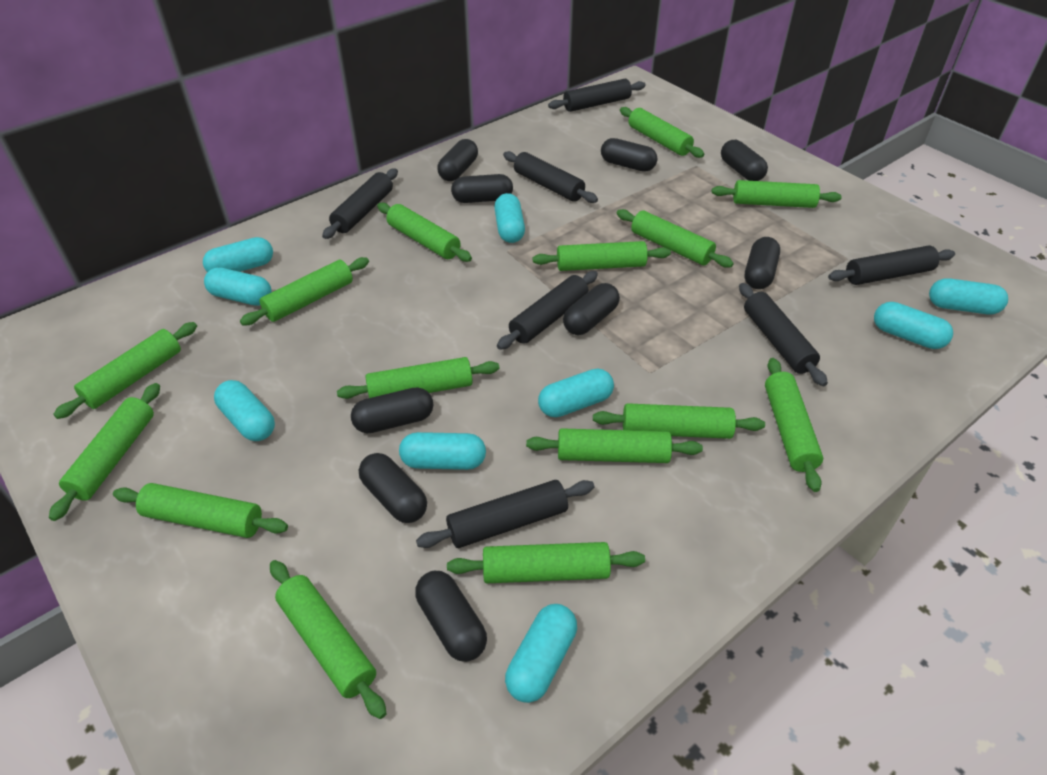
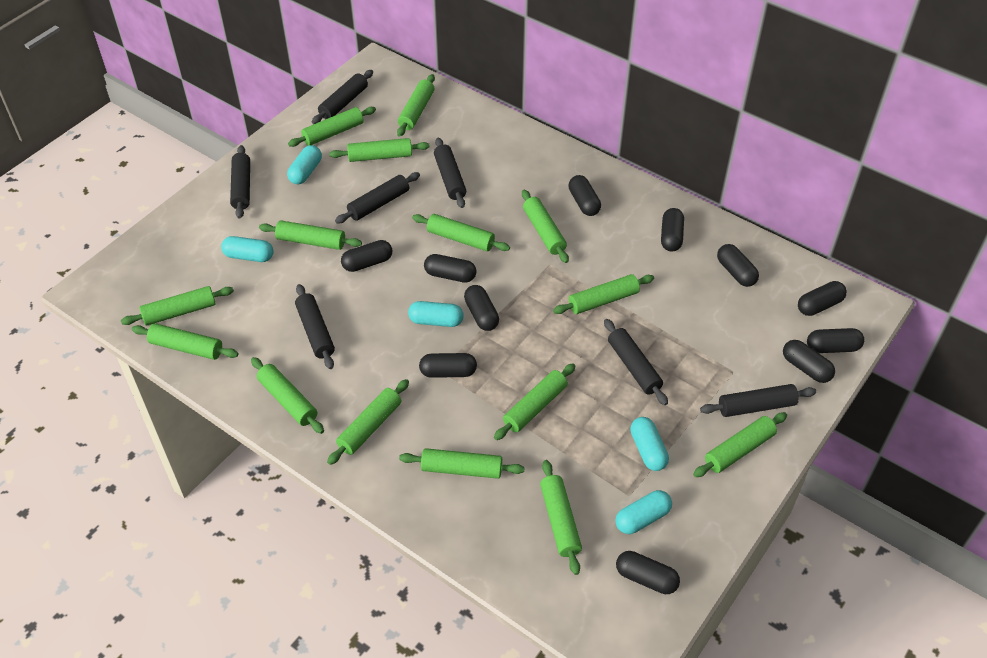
black capsule: [351,387,433,433] [359,453,427,523] [415,571,487,662] [437,139,478,181] [451,174,513,203] [563,283,620,335] [601,138,657,172] [721,140,768,181] [745,237,780,289] = 9 -> [341,240,392,272] [419,353,477,378] [424,254,476,283] [464,285,499,331] [568,175,601,216] [616,551,680,594] [661,208,684,252] [717,244,759,287] [783,340,835,383] [798,281,847,316] [807,328,865,353] = 11
turquoise capsule: [203,237,273,272] [204,267,272,306] [214,380,275,441] [399,432,486,470] [494,193,525,243] [505,604,577,703] [538,369,614,417] [874,302,953,349] [929,278,1008,314] = 9 -> [221,236,274,262] [287,145,322,184] [408,301,464,327] [615,490,672,534] [630,417,669,471] = 5

